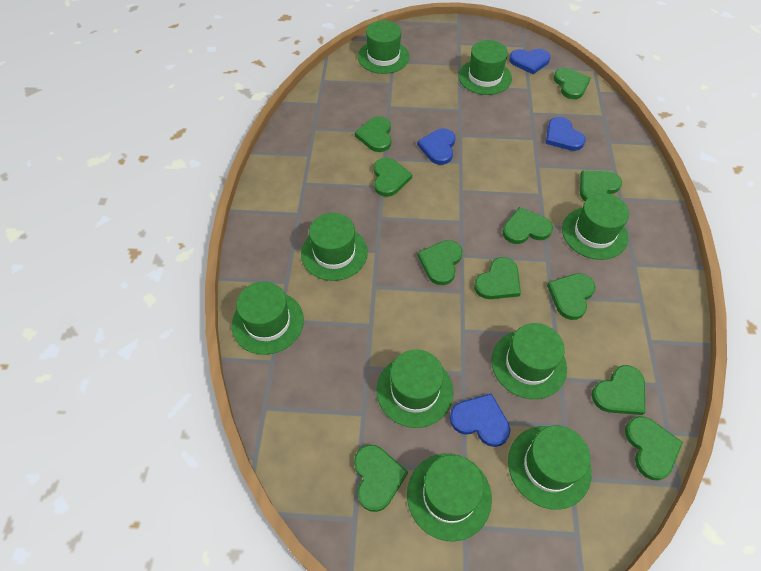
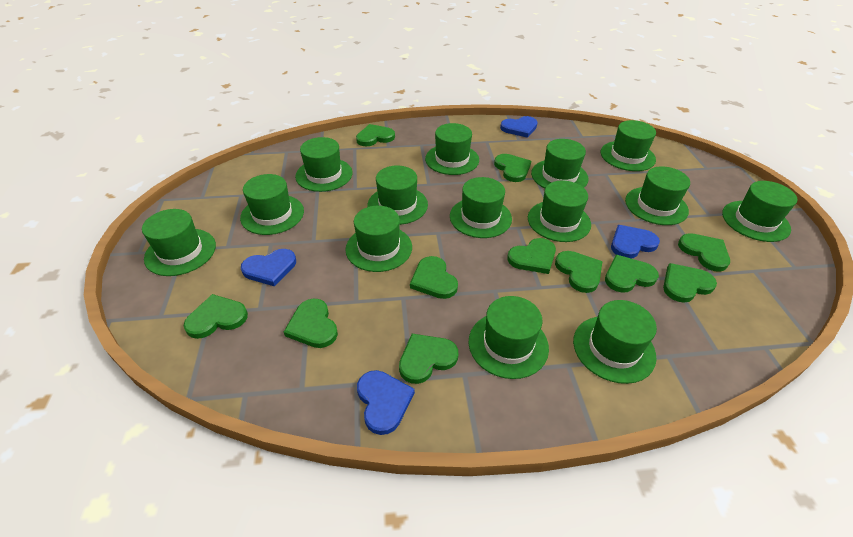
green hat: [232,281,304,355] [301,213,368,281] [358,20,410,74] [377,350,454,428] [407,453,492,542] [458,40,512,95] [491,323,567,399] [508,426,592,510] [562,193,629,260] = 9 -> [142,209,216,276] [240,174,304,235] [295,137,352,192] [345,206,412,272] [367,165,428,225] [425,123,479,175] [450,177,512,238] [469,296,549,379] [528,181,591,242] [531,139,589,188] [573,300,657,384] [601,120,656,171] [625,166,690,225] [722,181,798,242] = 14

